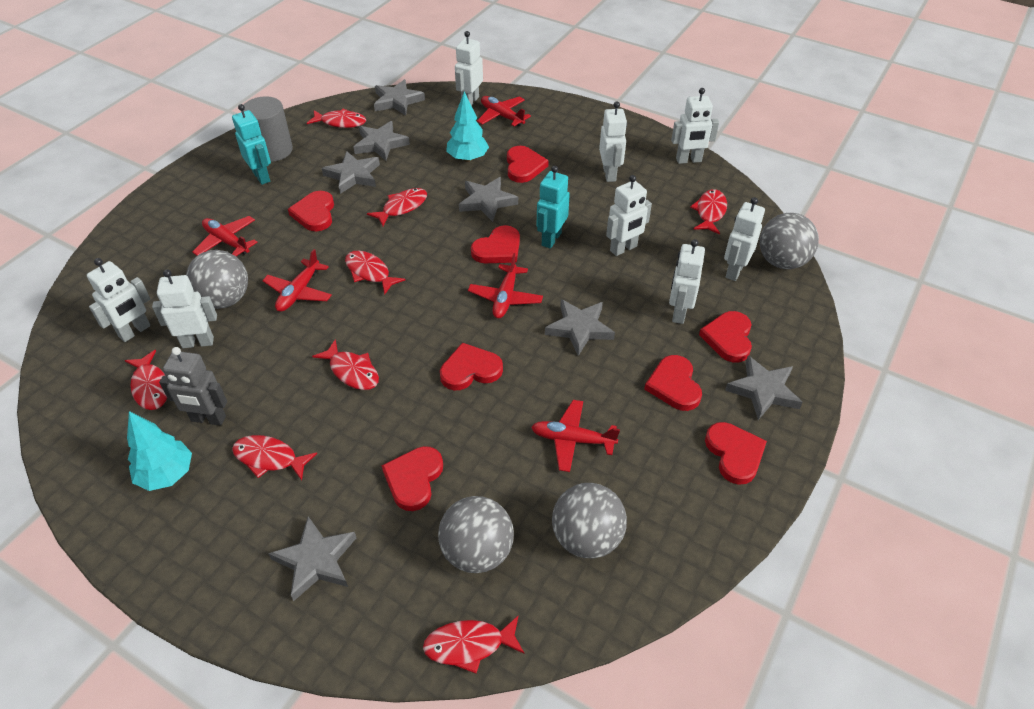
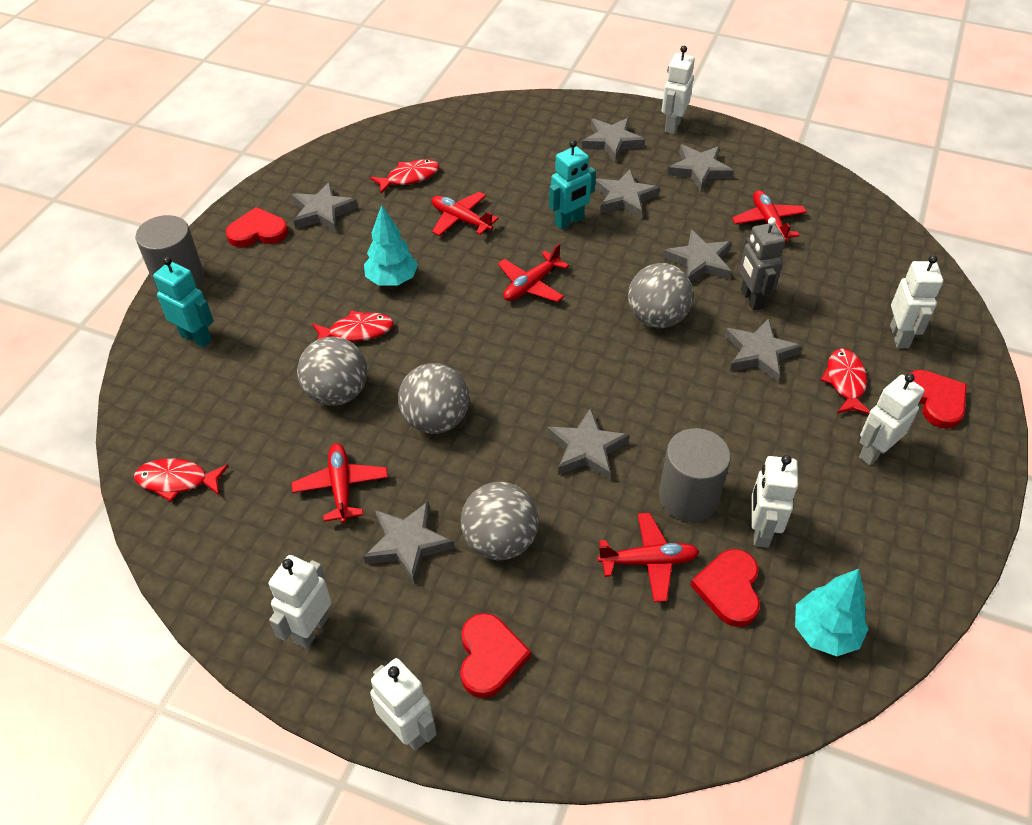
grey cylinder: [243,96,293,162] = 1 -> [136,215,204,292] [659,428,731,522] = 2
grey star: [268,517,356,601] [322,151,380,194] [354,121,410,161] [374,79,425,116] [459,177,518,222] [545,299,615,356] [725,356,803,420] = 7 -> [292,182,358,232] [364,501,454,583] [547,408,630,480] [582,118,645,162] [595,169,660,218] [663,230,732,282] [668,145,734,192] [724,318,802,383] = 8
red fish: [125,350,167,410] [232,435,317,481] [307,108,366,128] [312,339,379,390] [345,251,405,295] [367,188,427,226] [423,615,524,674] [690,189,727,234] = 8 -> [134,459,229,502] [312,311,394,342] [370,159,439,194] [821,349,870,414] = 4
red heart: [288,191,334,232] [381,446,443,511] [440,343,503,390] [471,225,520,263] [507,146,549,183] [644,355,702,411] [699,311,752,362] [705,422,767,485] = 8 -> [226,207,289,247] [460,613,531,698] [690,549,760,627] [910,370,967,429] = 4
white robot: [87,258,150,342] [152,269,217,348] [455,31,483,106] [599,101,627,182] [606,175,652,256] [669,239,705,324] [671,88,719,164] [724,197,765,281] = 8 -> [269,555,332,649] [370,658,436,751] [662,46,695,134] [751,455,798,548] [859,373,924,465] [890,255,943,348] = 6

